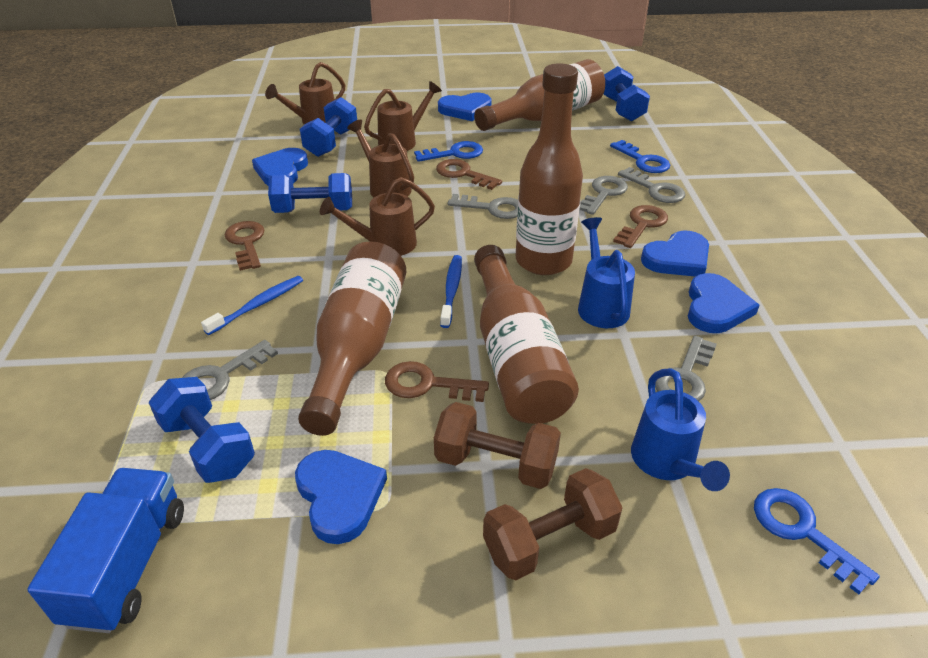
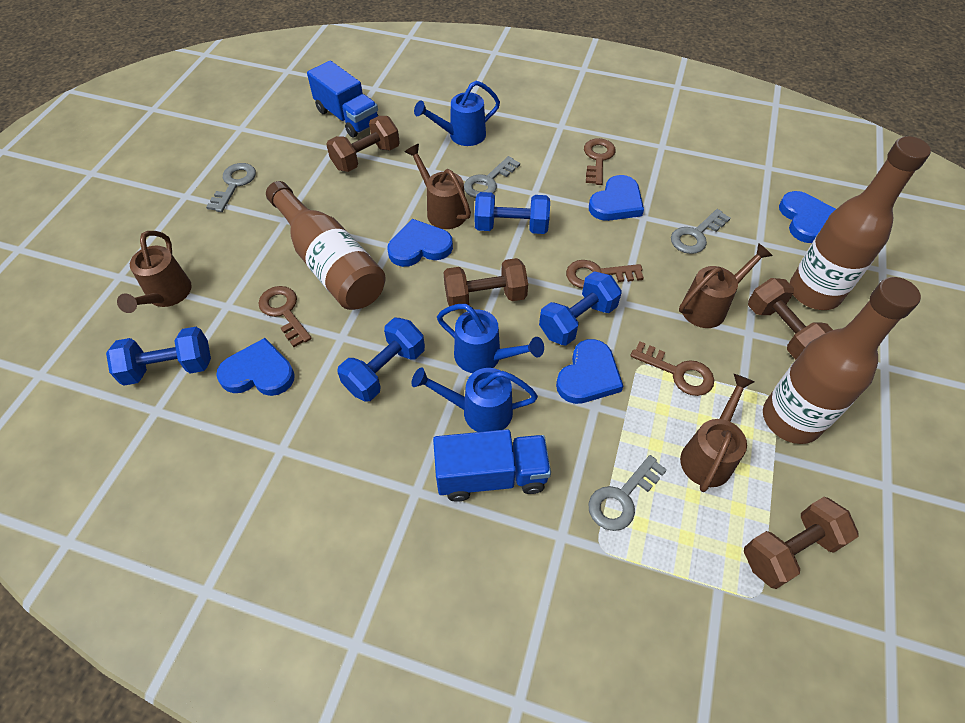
blue key: [414,141,483,162] [610,140,670,173] [754,488,880,594] = 3 -> none = 0
blue toothbrush: [201,276,303,335] [440,255,462,328] = 2 -> none = 0
blue truck: [27,468,184,633] = 1 -> [307,61,378,138] [433,429,551,502] = 2
blue watering can: [578,217,635,328] [631,368,730,491] = 2 -> [412,367,538,432] [414,81,500,146] [437,304,544,373] = 3
brown bottle: [298,241,406,436] [474,59,605,131] [474,245,579,424] [516,63,583,275] = 4 -> [266,181,386,310] [763,277,921,444] [790,136,931,310] = 3
brown dumbbell: [434,402,561,489] [483,468,623,580] = 2 -> [326,116,400,172] [443,258,528,310] [744,497,859,589] [748,278,833,360] = 4
grey key: [182,340,278,400] [448,194,518,219] [579,176,628,215] [618,167,685,203] [655,336,717,401] = 5 -> [206,163,256,212] [464,156,520,198] [588,455,667,531] [671,209,730,254] = 4

